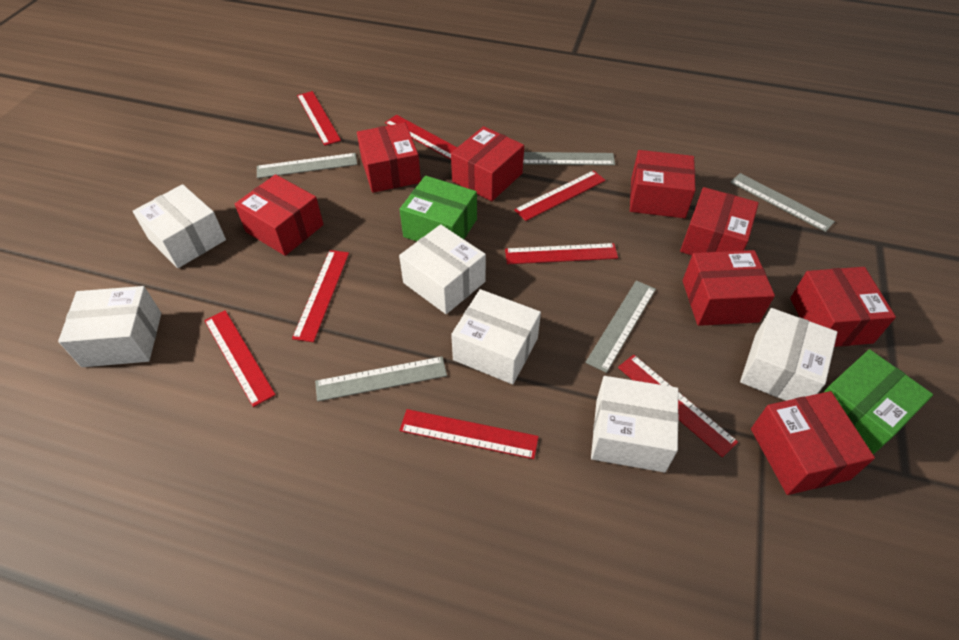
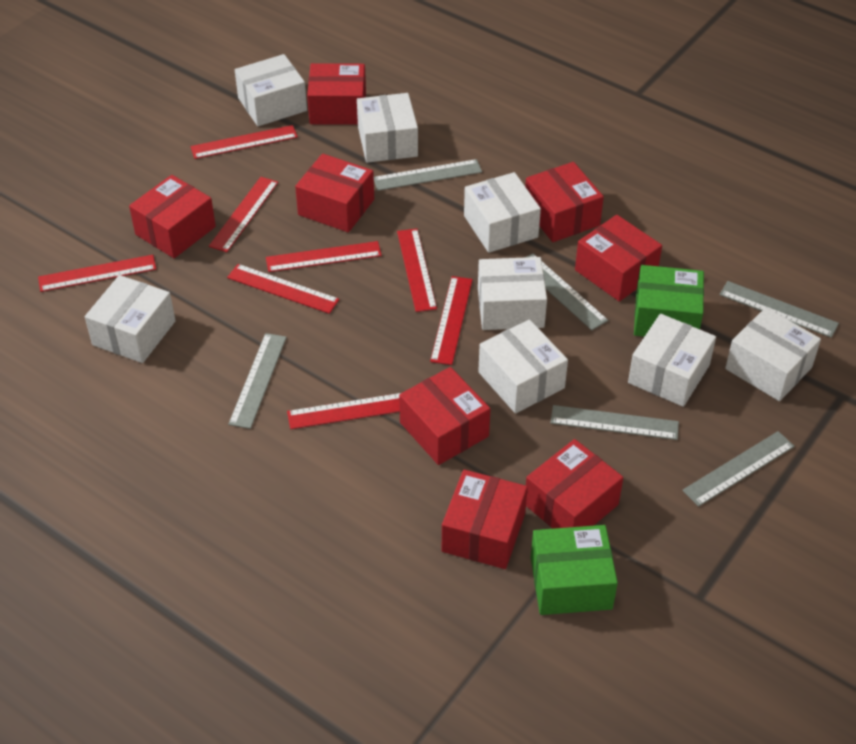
grey ruler: [257,153,357,178] [315,357,447,402] [523,152,615,165] [585,280,656,373] [730,173,835,232] = 5 -> [228,333,287,429] [374,159,482,191] [525,253,608,330] [550,405,679,440] [682,431,795,507] [719,281,839,338] = 6
white box: [58,286,161,367] [133,184,226,268] [399,224,486,314] [451,289,541,384] [591,376,679,473] [740,308,837,401] = 6 -> [85,275,176,363] [235,54,307,126] [357,93,418,163] [464,172,541,253] [478,257,547,330] [478,319,568,413] [628,314,716,407] [725,308,821,401] = 8

